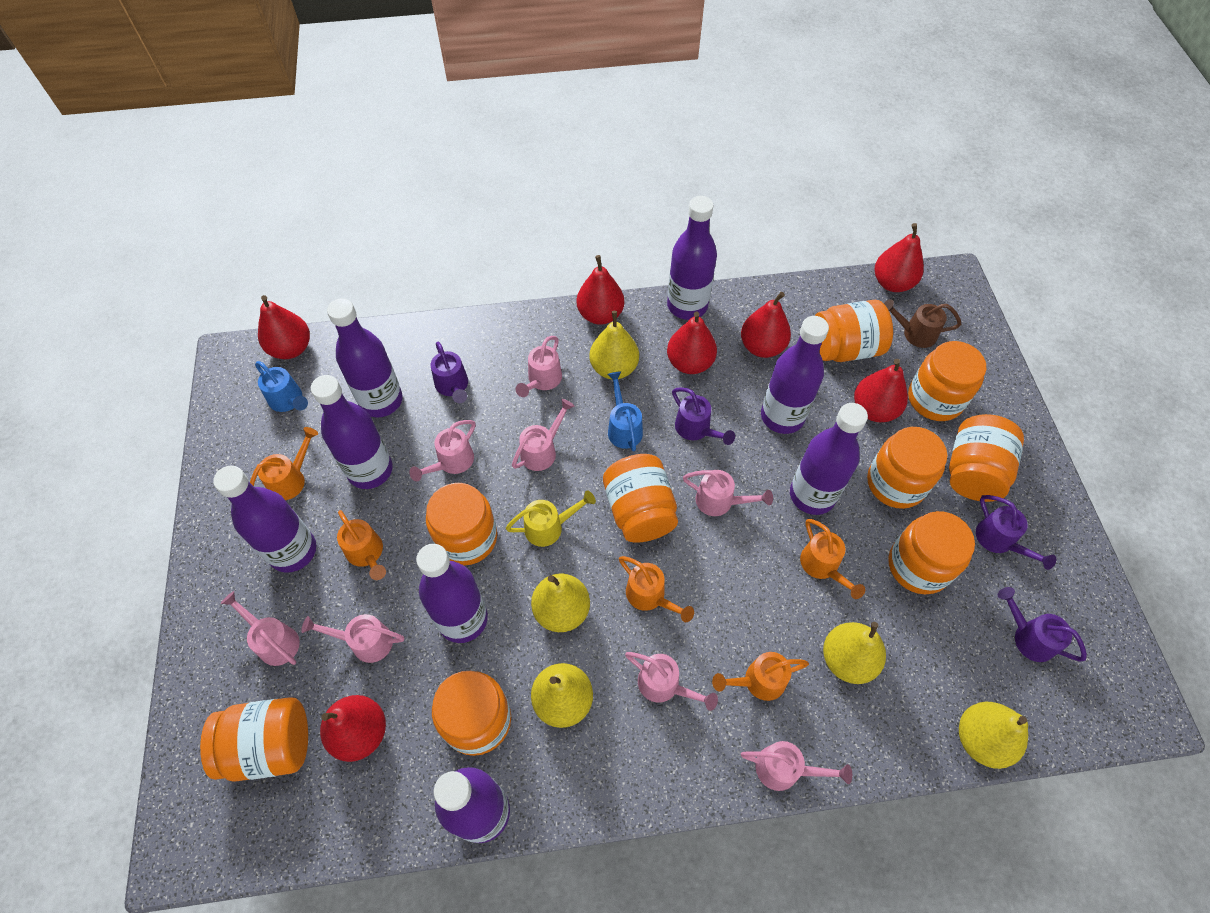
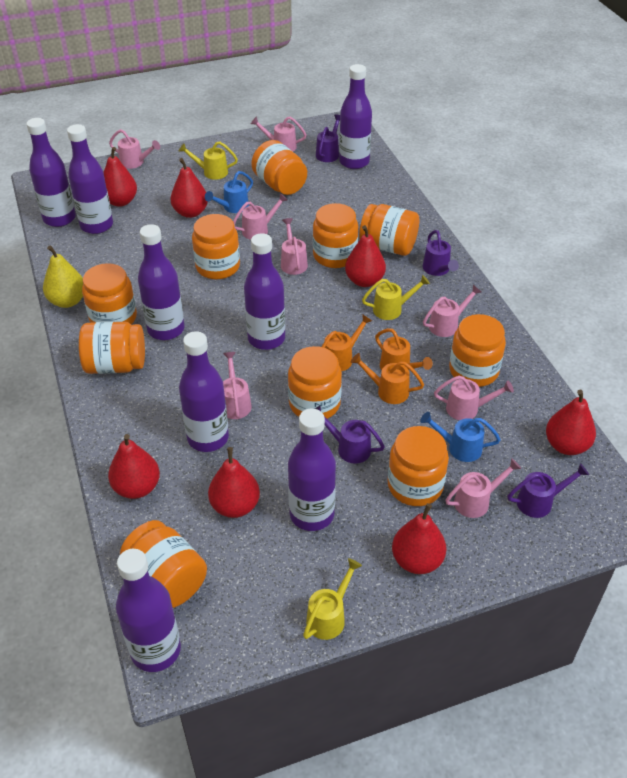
brown watering can: [884,299,961,348] = 1 -> none = 0
orange jar: [200,697,308,782] [426,483,497,566] [432,671,511,756] [603,454,678,543] [815,300,893,362] [867,427,947,509] [888,511,975,594] [908,341,986,421] [949,414,1024,502] = 9 -> [79,322,145,374] [82,263,137,324] [120,520,207,608] [192,214,240,279] [251,140,307,195] [288,346,342,419] [313,203,358,268] [359,204,419,256] [388,426,449,506] [449,314,506,387] = 10
orange watering can: [250,427,318,500] [337,510,386,580] [619,556,694,622] [712,652,809,701] [800,519,865,599] = 5 -> [322,314,372,371] [351,353,424,404] [375,328,433,370] = 3
yellow pear: [531,573,590,632] [531,663,593,728] [589,311,639,380] [823,622,886,684] [959,702,1028,769] = 5 -> [43,245,83,308] = 1
yellow watering can: [506,490,596,547] = 1 -> [179,141,238,180] [303,558,362,640] [362,275,430,320] = 3

